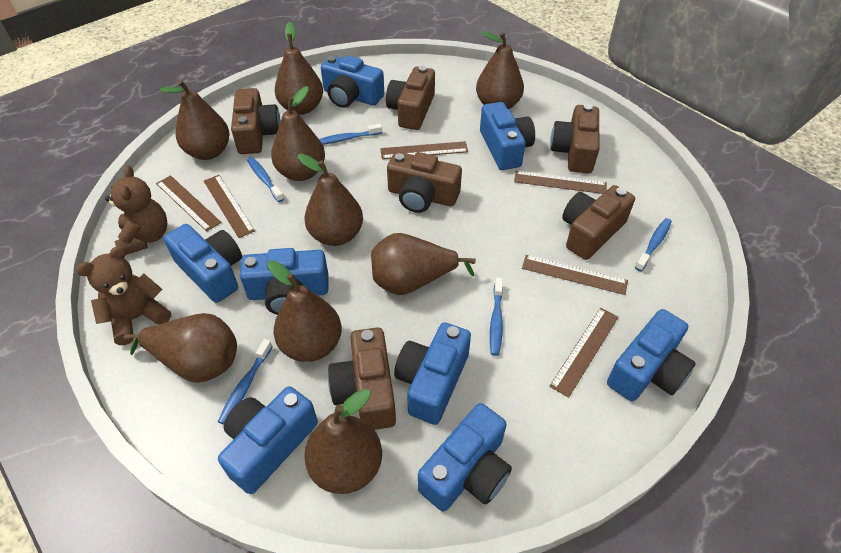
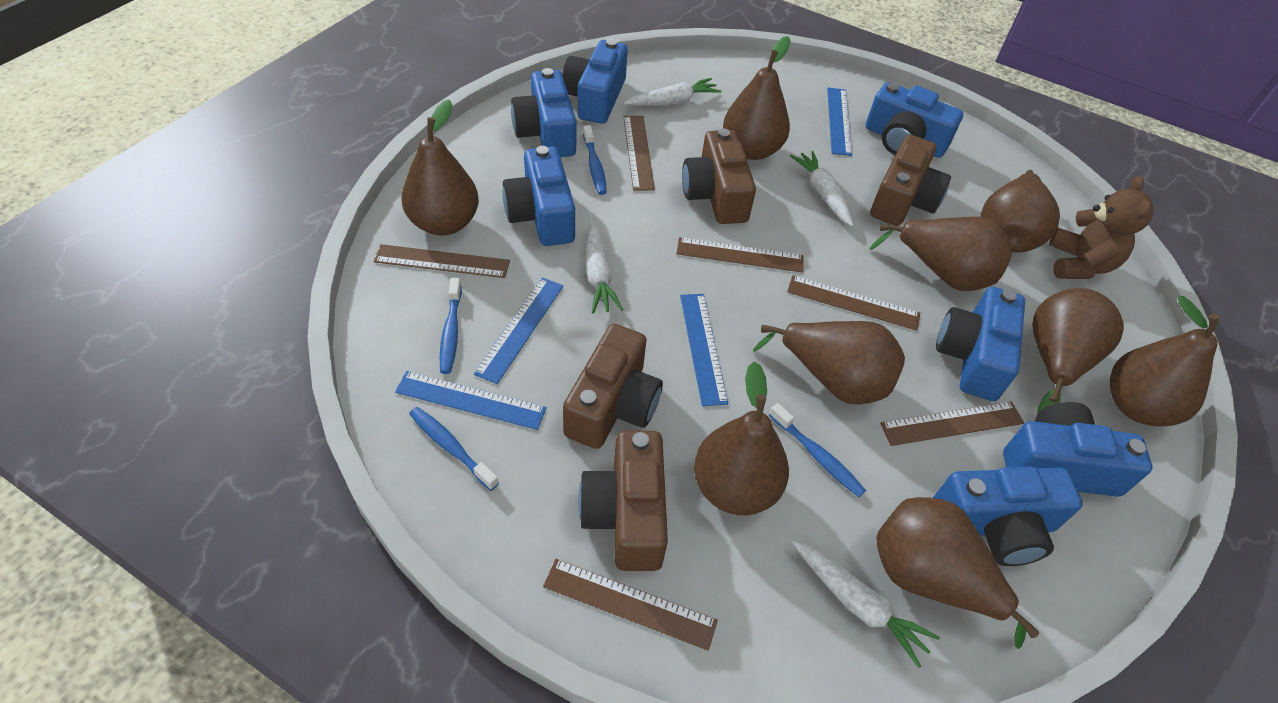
blue camera: [164,224,242,303] [218,386,318,494] [240,248,329,315] [321,55,384,108] [394,323,471,425] [418,403,512,512] [480,102,535,170] [607,309,696,402] = 8 -> [502,146,575,246] [511,68,576,157] [562,39,628,124] [866,82,963,158] [933,466,1083,566] [936,287,1025,401] [1003,402,1152,497] = 7
blue ruler: none = 0 -> [395,371,547,430] [474,277,563,384] [680,294,728,406] [827,88,852,156] = 4
blue toothbrush: [218,339,273,425] [247,157,284,202] [319,124,382,145] [490,278,503,356] [635,218,672,271] = 5 -> [409,407,499,491] [440,278,462,374] [583,125,607,195] [769,403,866,497] = 4
brown camera: [231,88,281,154] [328,327,396,430] [386,66,435,130] [387,152,462,213] [550,104,600,173] [562,185,635,260] = 6 -> [563,324,663,449] [578,430,668,571] [682,128,756,224] [870,135,951,226] = 4
brown teddy bear: [76,246,171,345] [105,165,167,255] = 2 -> [1049,176,1154,279] = 1
white carrot: none = 0 -> [585,220,623,314] [623,78,721,106] [790,151,854,227] [792,540,940,668] = 4

